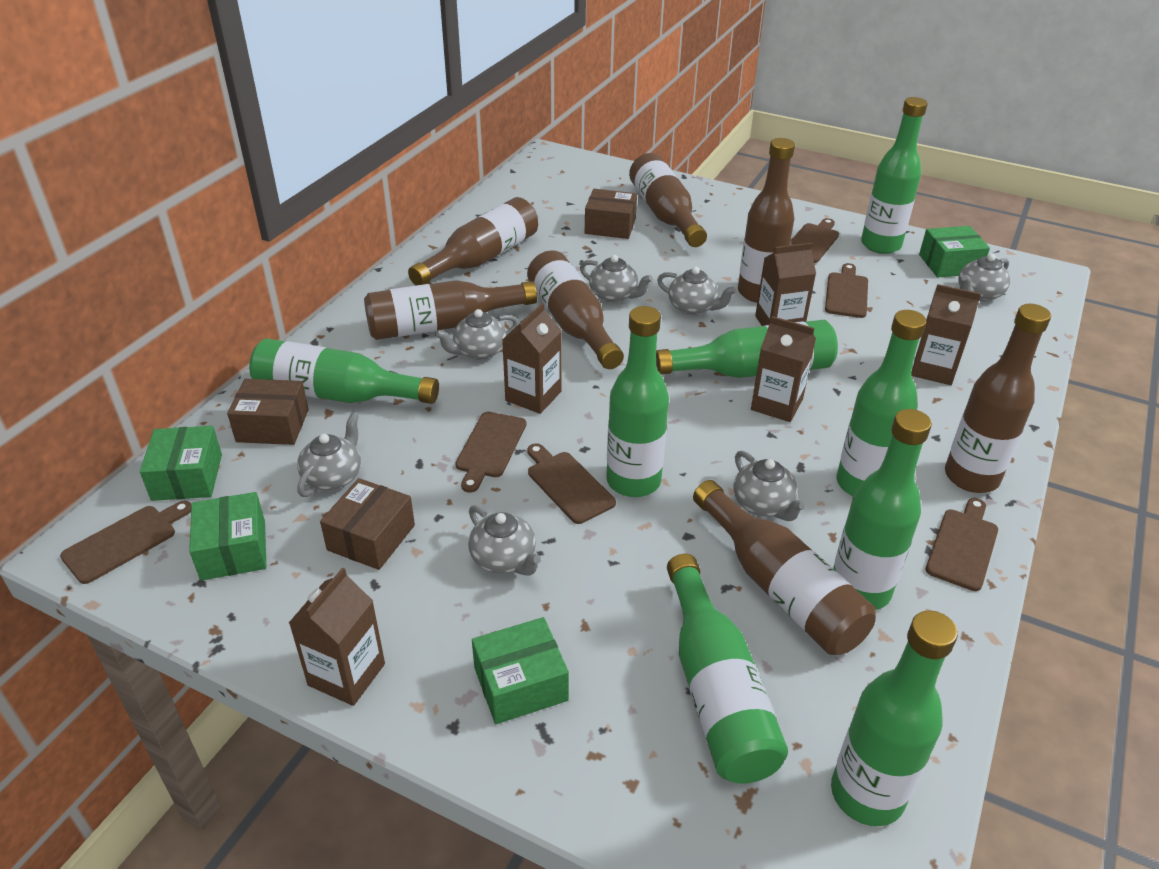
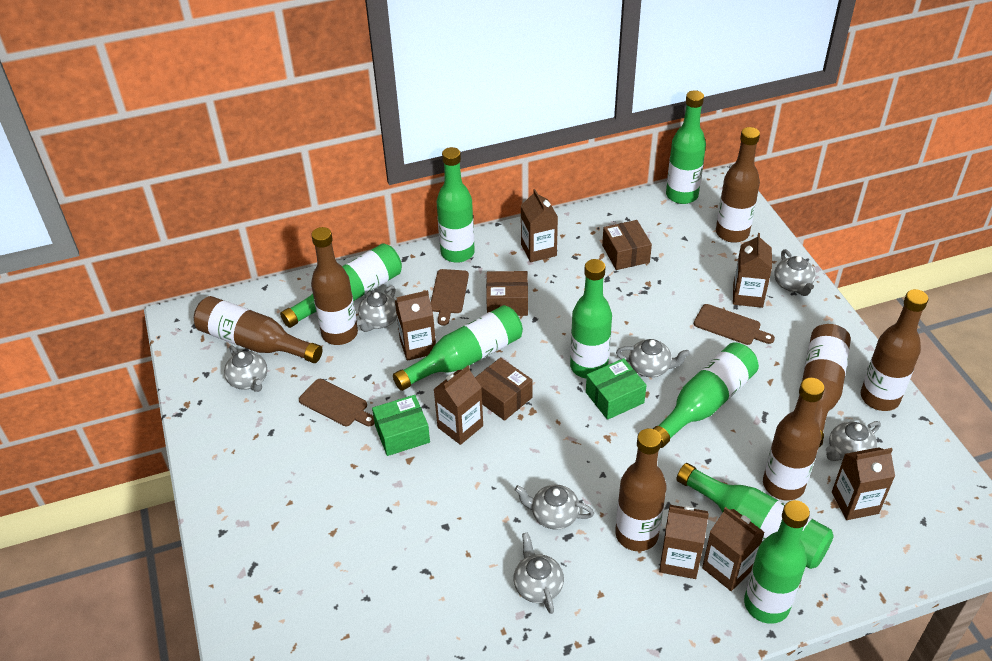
brown carton: [289,567,385,706] [502,303,562,414] [751,316,816,422] [755,243,816,326] [912,284,981,385] = 5 -> [395,290,436,361] [434,365,483,445] [521,189,558,262] [659,505,709,579] [702,507,765,591] [733,233,772,308] [832,447,895,520] = 7
brown cutting board: [60,501,191,584] [455,412,526,493] [527,443,616,524] [790,218,839,263] [825,263,868,318] [926,498,998,591] = 6 -> [299,379,375,426] [431,269,469,326] [694,304,775,345] = 3
green box: [140,426,222,501] [189,492,266,581] [472,617,569,724] [919,226,990,277] = 4 -> [372,395,430,456] [586,358,647,420] = 2

